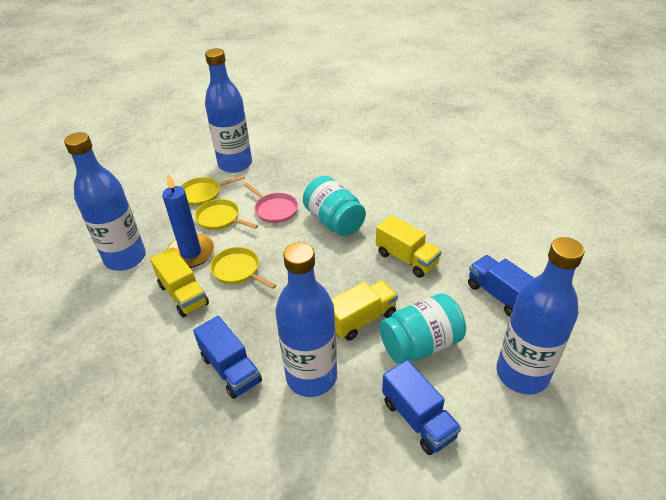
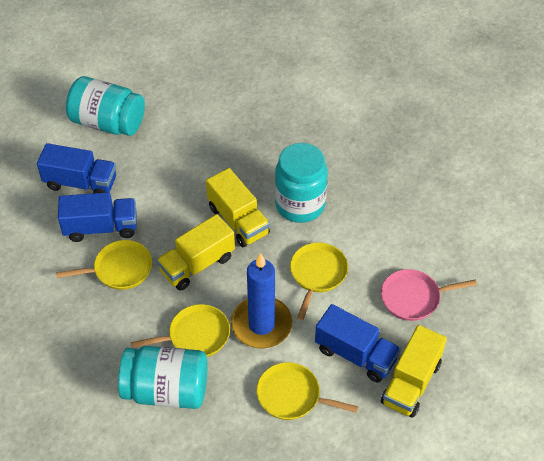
blue bottle: [64,132,146,271] [205,48,252,173] [275,242,337,397] [496,237,585,394] = 4 -> none = 0
turquoise jar: [303,176,366,236] [380,293,466,364] = 2 -> [66,76,145,136] [118,346,208,409] [275,143,328,223] = 3
yellow pan: [180,175,245,206] [195,199,258,230] [210,247,276,289] = 3 -> [56,240,152,290] [131,304,230,357] [256,362,358,420] [290,242,348,320] = 4

